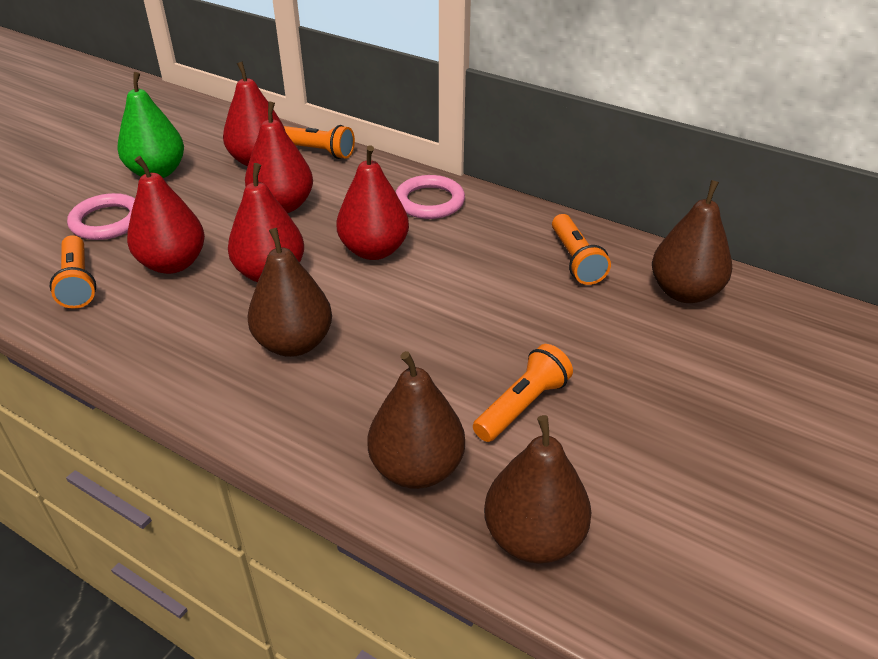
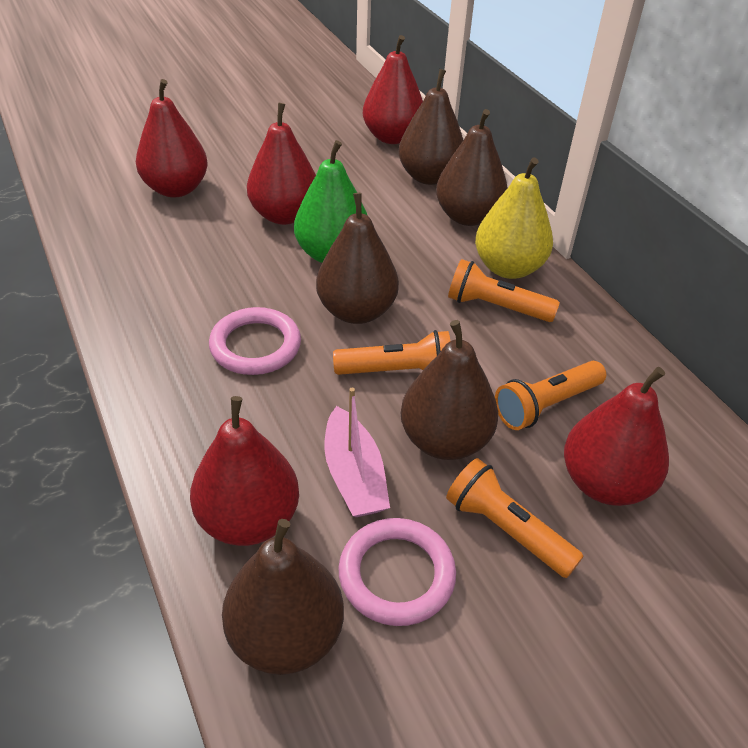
brown pear: [247,228,332,357] [368,351,465,489] [484,415,591,564] [652,180,732,303] = 4 -> [222,519,344,675] [316,193,399,324] [399,69,463,185] [401,320,498,460] [436,109,507,226] = 5
pink boat: none = 0 -> [325,388,390,517] = 1
yellow pear: none = 0 -> [475,158,553,279] = 1

